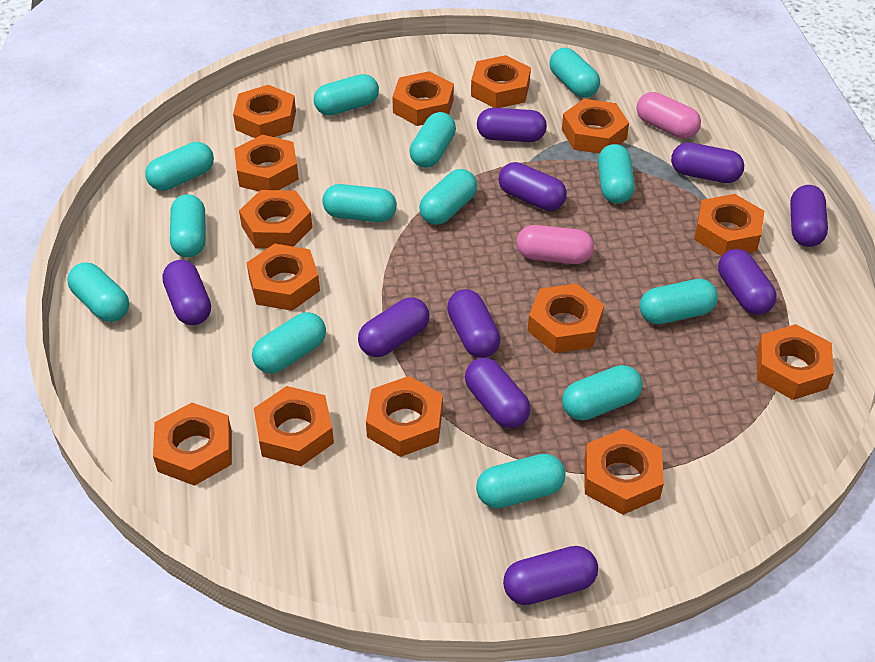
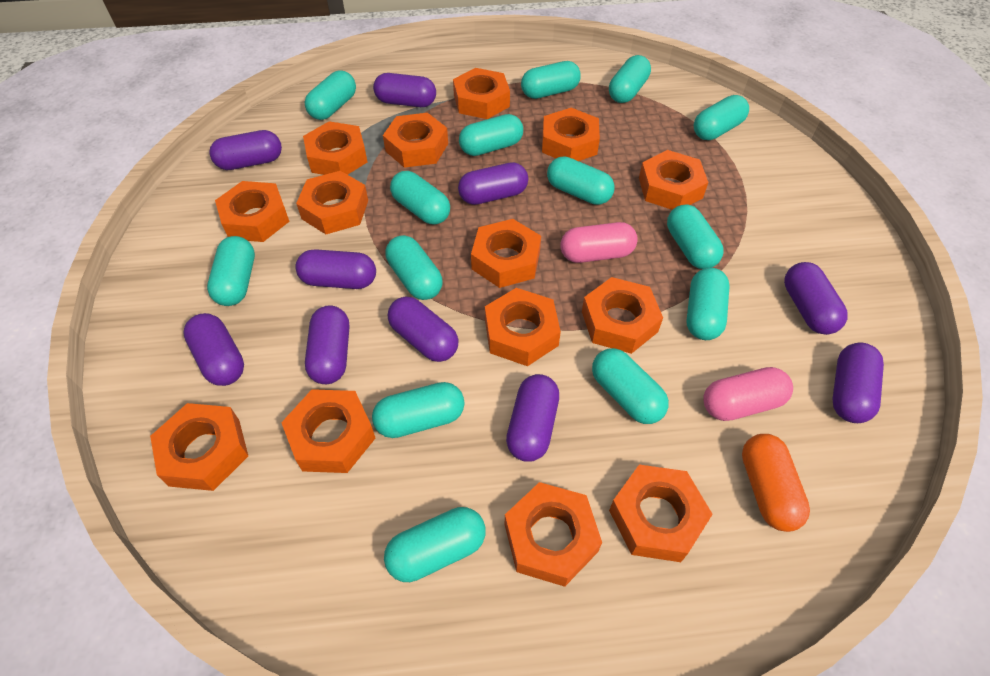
orange capsule: none = 0 -> [742,434,810,532] = 1
turquoise capsule: [67,262,129,322] [145,142,214,191] [170,194,205,257] [252,312,326,373] [314,74,379,116] [322,184,397,222] [409,112,456,168] [419,169,477,225] [476,454,566,508] [549,48,600,98] [562,365,643,420] [598,144,635,204] [640,279,718,324] = 13 -> [207,236,255,306] [304,71,356,120] [372,382,465,438] [384,507,486,582] [386,235,443,300] [390,171,450,225] [459,114,523,156] [521,61,581,99] [547,156,615,205] [592,348,669,424] [609,55,651,103] [667,204,724,269] [686,268,729,340] [694,95,749,140] = 14

